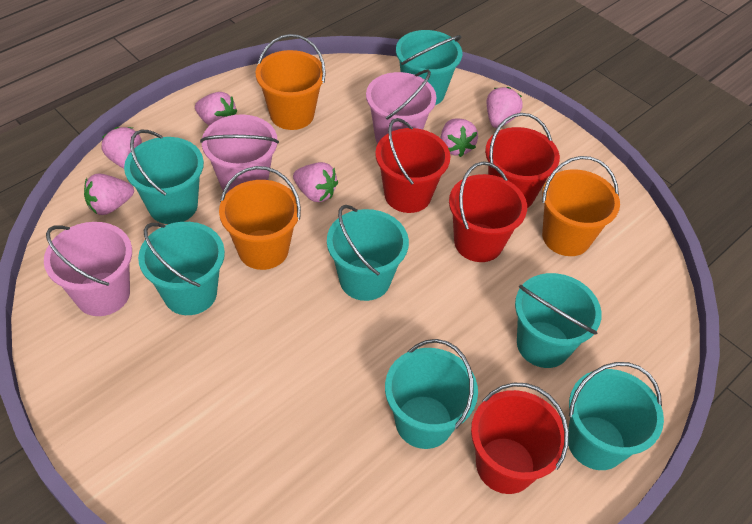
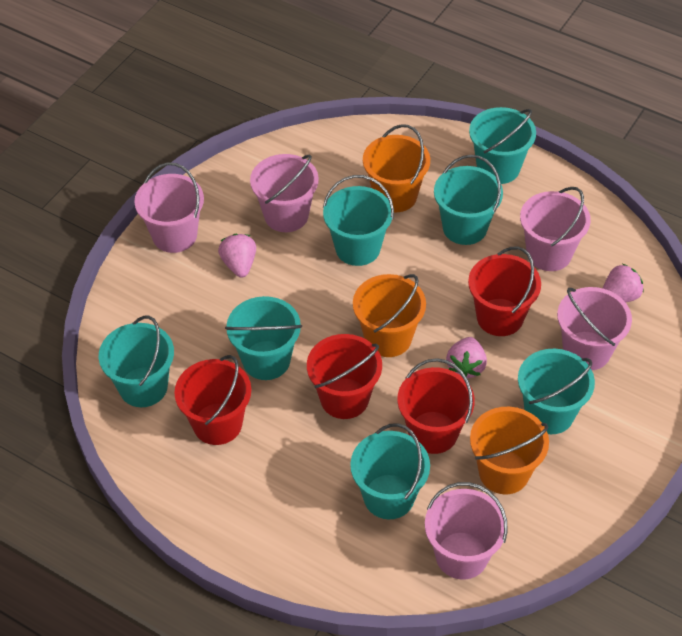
pink bucket: [44,222,132,316] [200,114,279,194] [366,69,436,143] = 3 -> [134,162,204,253] [250,154,319,232] [425,482,508,580] [520,187,591,271] [557,287,632,370] = 5
pink strawberry: [84,174,134,215] [102,127,142,169] [195,92,237,126] [293,162,338,202] [441,118,478,157] [486,87,523,128] = 6 -> [218,234,256,278] [446,337,487,378] [603,264,644,302] = 3

